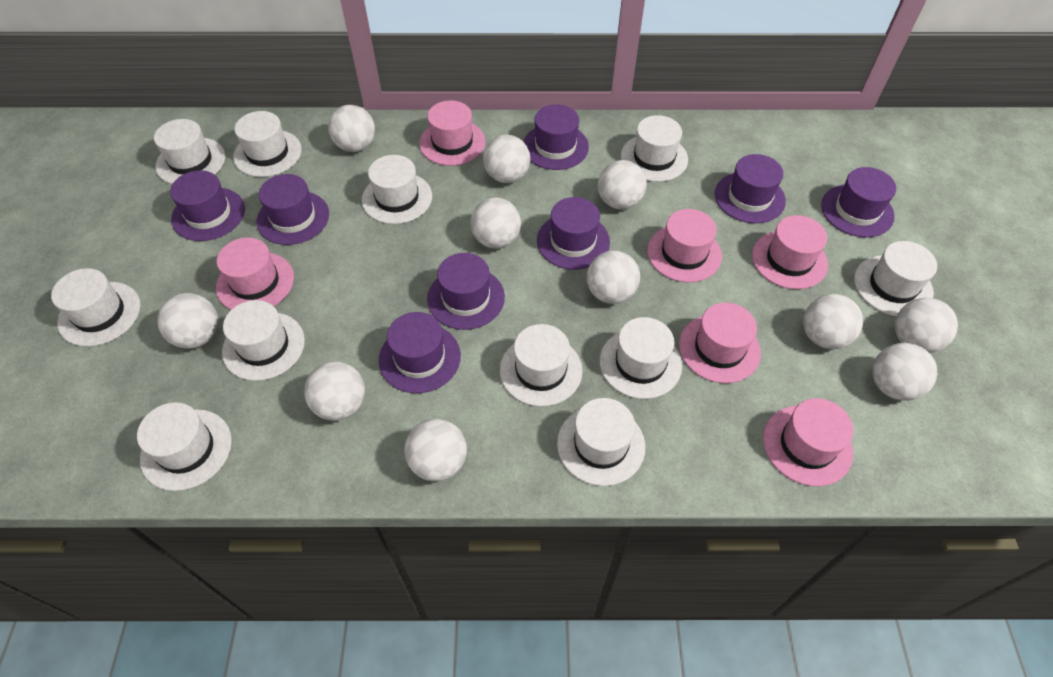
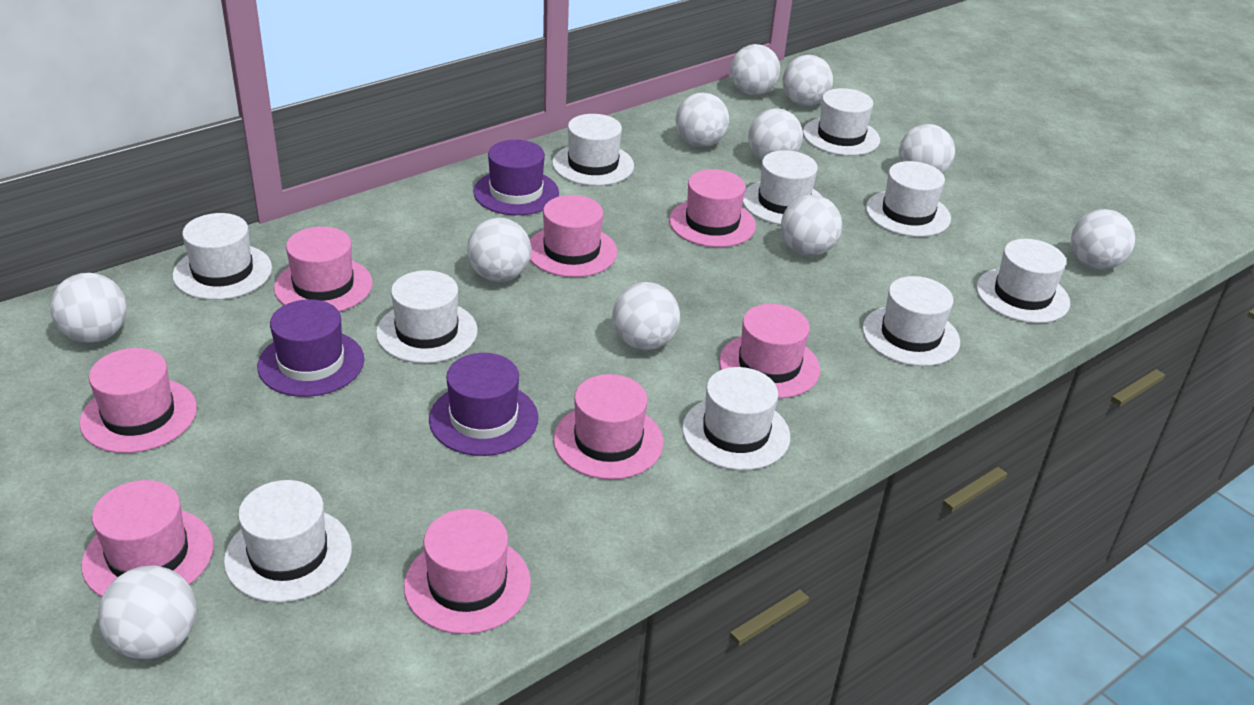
pink hat: [216,237,294,310] [419,100,485,166] [647,209,722,282] [679,303,761,383] [752,215,828,289] [763,398,853,486] = 6 -> [79,348,197,453] [81,480,214,597] [274,226,373,312] [404,509,531,634] [530,195,617,277] [553,374,663,479] [669,169,756,247] [719,304,820,398] = 8
purple hat: [170,170,245,241] [256,174,329,245] [379,312,461,393] [427,253,505,330] [523,104,589,170] [537,197,610,270] [715,154,786,223] [821,167,896,237] = 8 -> [257,299,364,397] [429,353,538,456] [473,140,559,215] = 3
white hat: [51,268,141,347] [137,402,232,491] [154,119,225,184] [222,300,305,381] [233,111,302,177] [362,155,432,224] [500,324,582,407] [557,398,645,486] [600,317,682,399] [621,115,688,182] [854,241,937,316] = 11 -> [173,213,272,300] [224,480,352,602] [376,270,478,363] [552,114,634,186] [682,367,790,470] [743,150,823,225] [803,88,880,156] [862,276,960,366] [866,161,951,237] [976,239,1070,323] = 10

